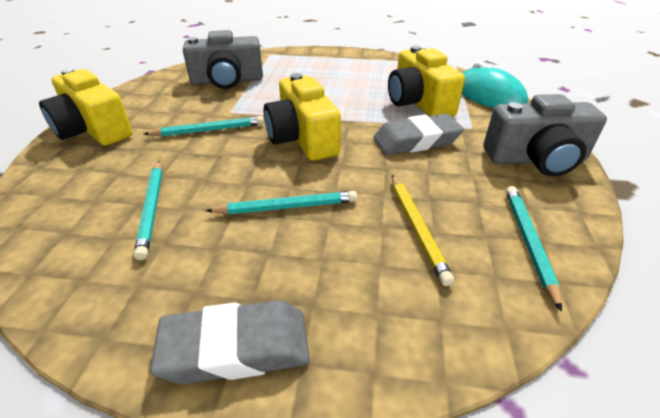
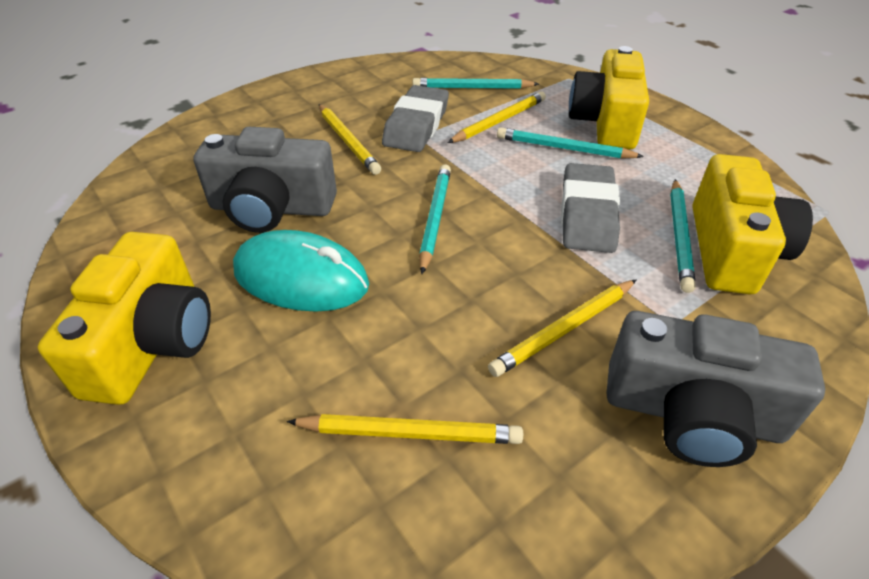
yellow pencil: [392,175,454,286] = 1 -> [287,414,523,444] [319,104,381,175] [447,91,546,143] [488,280,636,377] = 4

